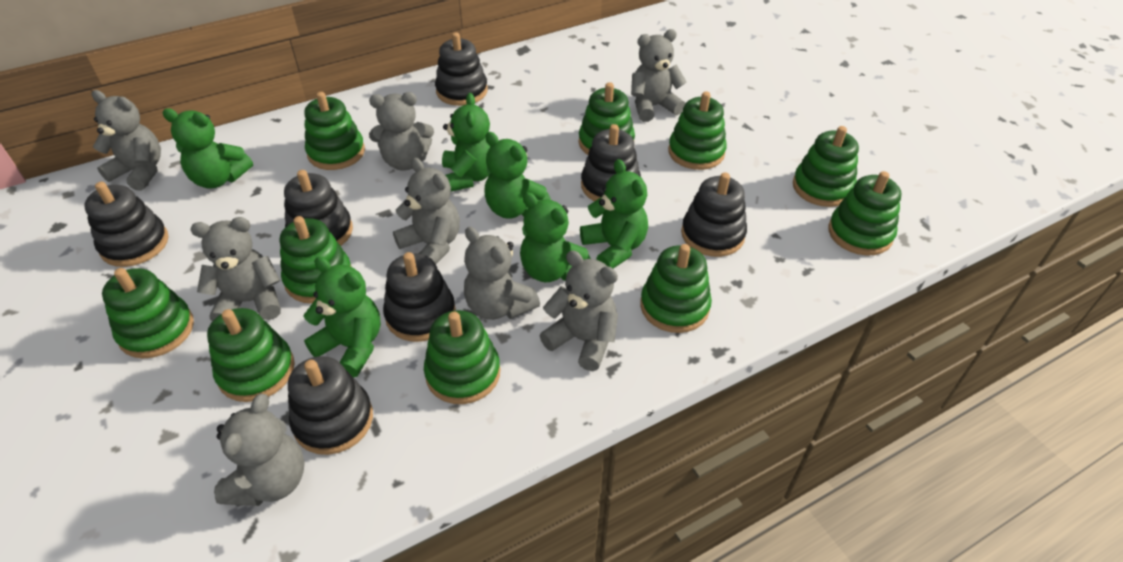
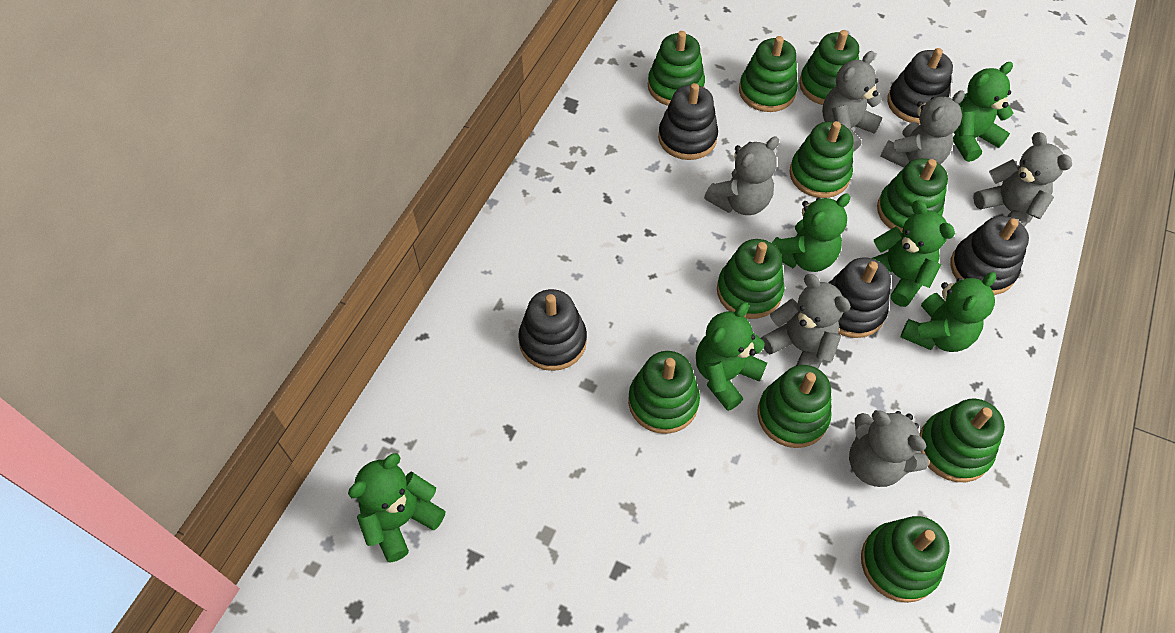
black stacking toy: [84,182,168,267] [284,170,353,246] [288,356,373,455] [383,252,456,342] [435,32,488,106] [581,124,641,201] [681,172,747,257] = 7 -> [518,289,587,371] [658,83,718,160] [829,257,891,338] [887,48,953,124] [950,216,1029,295] = 5
grey teddy bear: [92,90,161,191] [191,217,281,322] [214,394,305,506] [369,92,434,170] [393,158,460,264] [464,227,540,320] [540,251,618,371] [631,29,687,122] = 8 -> [704,137,779,215] [761,274,851,369] [822,51,883,152] [849,410,929,487] [880,90,965,167] [973,132,1072,227] = 6

